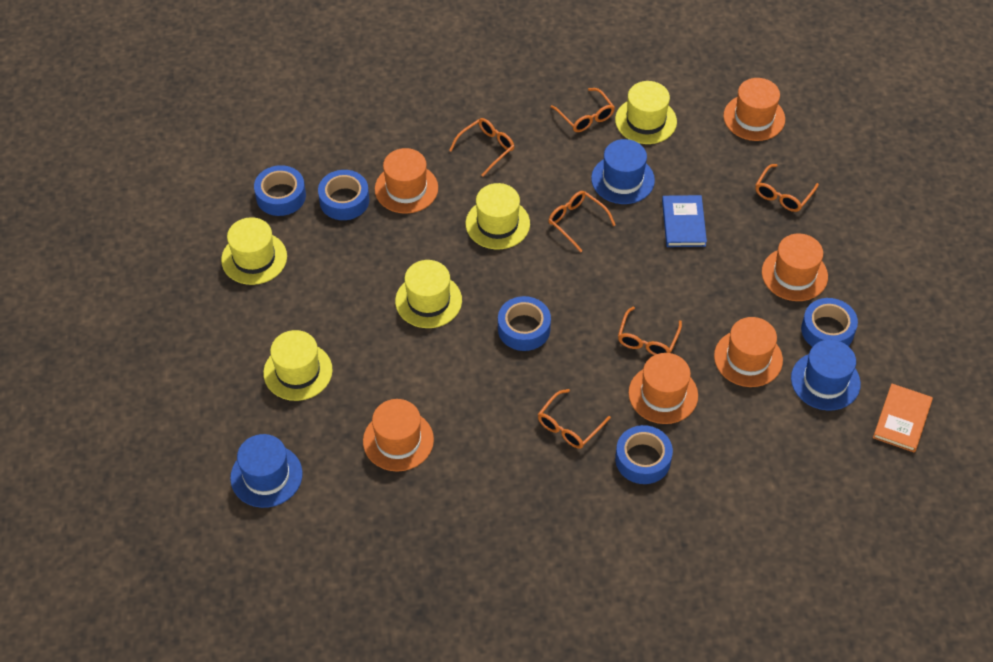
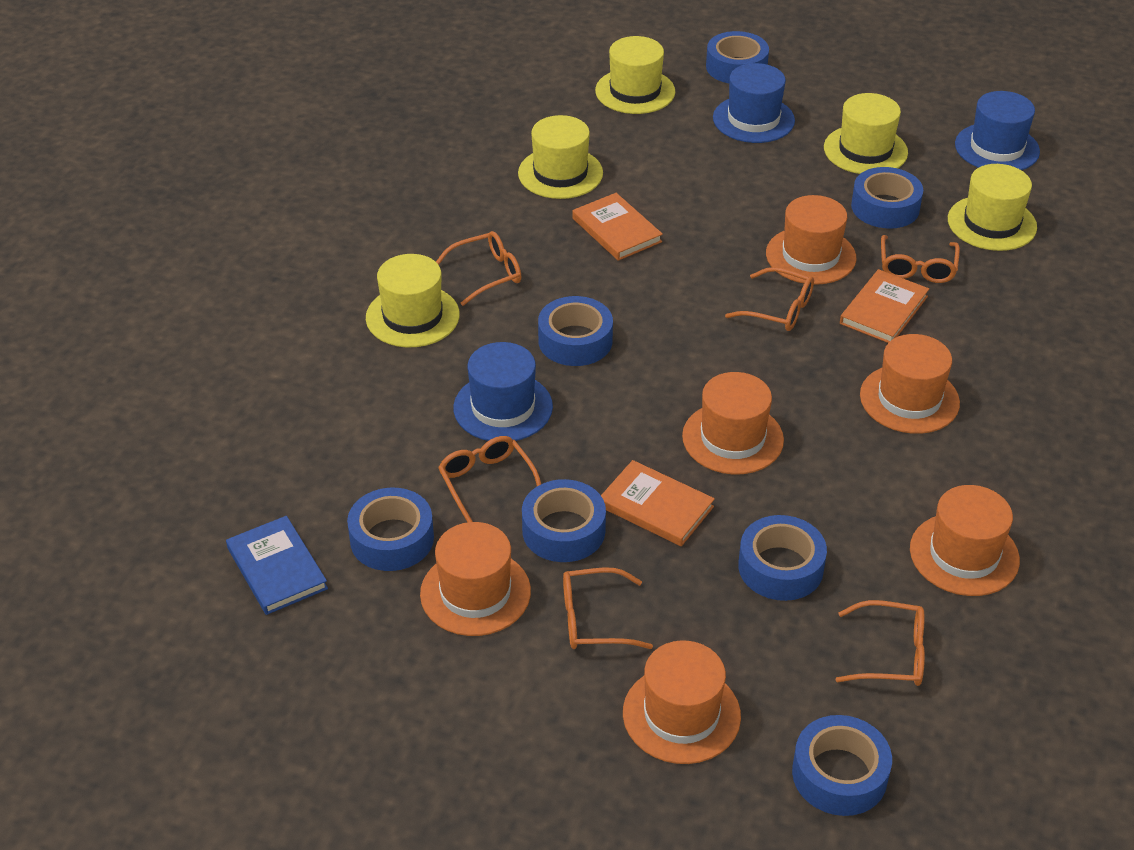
blue tape: [254,165,306,216] [318,170,369,220] [498,296,551,351] [615,425,673,484] [801,298,858,347] = 5 -> [347,488,434,571] [522,479,606,562] [538,296,613,366] [706,31,769,83] [738,515,827,601] [792,715,892,816] [851,167,923,229] = 7
orange book: [873,384,933,453] = 1 -> [572,193,663,261] [601,460,715,546] [840,269,929,343] = 3

